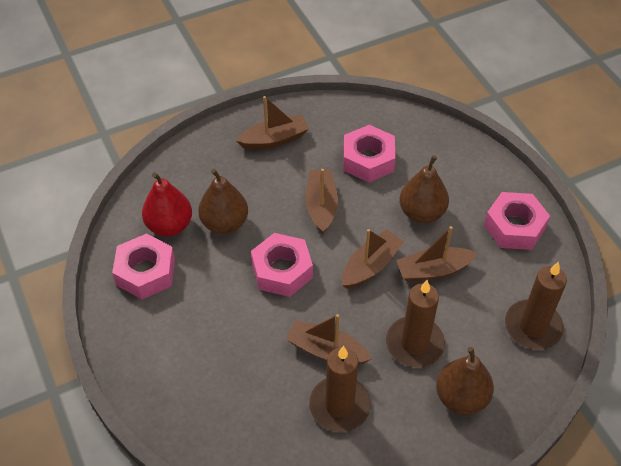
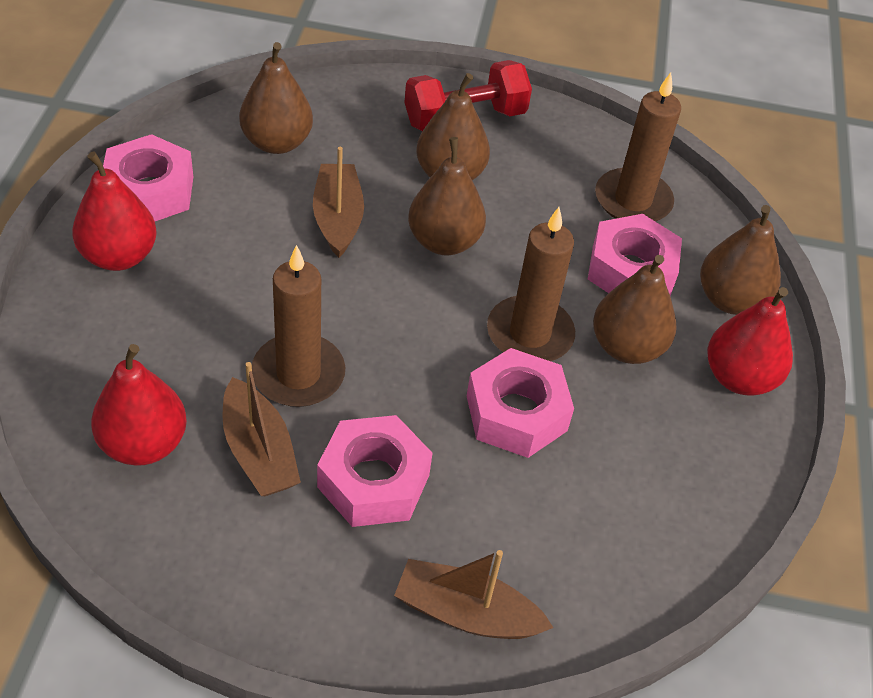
brown boat: [236,96,309,149] [286,314,372,365] [305,169,338,234] [342,229,404,289] [396,226,478,282] = 5 -> [222,362,301,496] [313,147,364,258] [394,550,554,639] = 3
brown pear: [198,169,248,234] [400,155,449,223] [436,347,494,415] = 3 -> [239,42,313,154] [408,137,486,255] [416,73,490,181] [593,255,677,364] [700,205,781,315] = 5
red dumbbell: none = 0 -> [404,60,532,131] = 1
red pear: [142,172,192,236] = 1 -> [72,151,157,271] [91,344,187,466] [707,287,793,396] = 3

